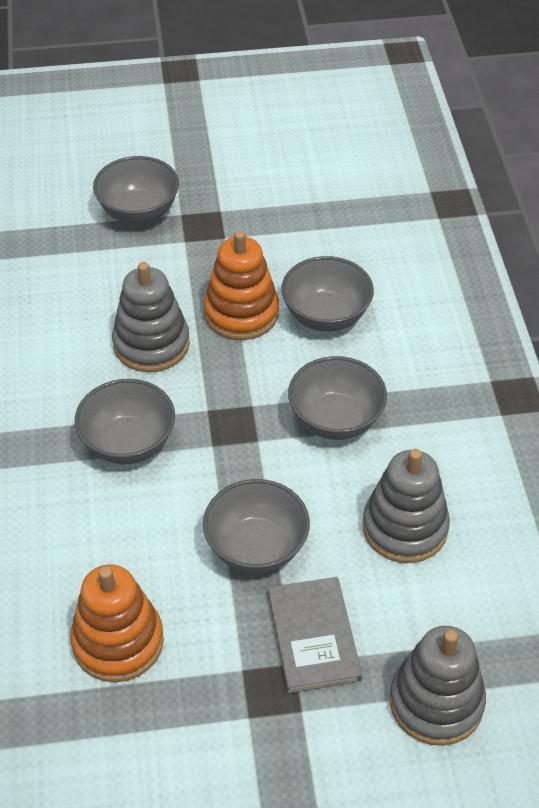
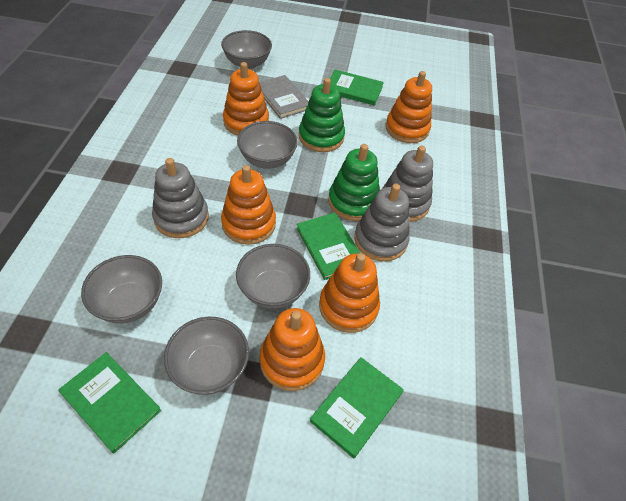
green book: none = 0 -> [58,352,161,453] [296,213,360,280] [310,357,404,458] [330,70,384,106] = 4
green stacking toy: none = 0 -> [299,78,345,152] [328,144,380,221] = 2
orange stacking toy: [70,565,164,682] [204,231,279,340] = 2 -> [221,165,276,245] [223,62,269,136] [260,308,325,391] [319,253,380,333] [386,71,432,143] = 5

